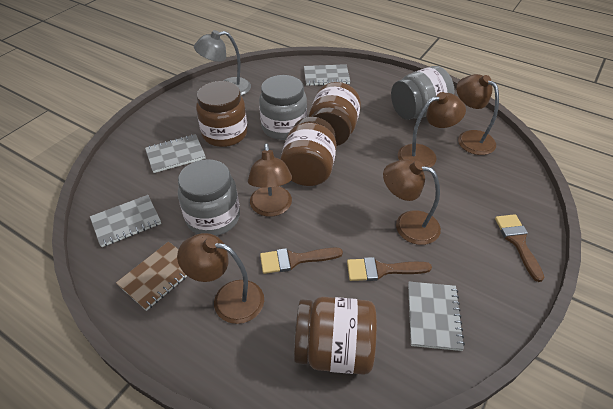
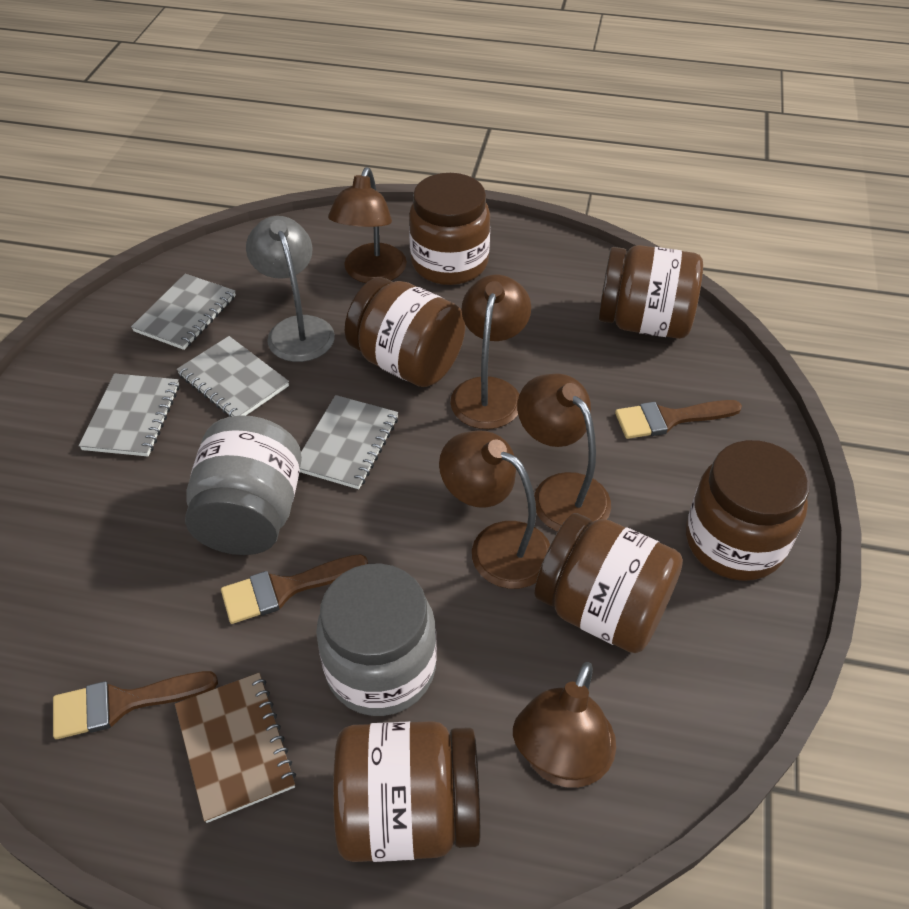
brown jar: [196,81,248,147] [280,117,336,186] [294,297,377,375] [309,82,361,146] = 4 -> [333,721,480,862] [345,277,466,387] [409,173,490,285] [535,513,683,653] [598,245,703,339] [686,440,810,581] = 6
grey jar: [178,159,240,236] [259,75,307,140] [391,66,454,120] = 3 -> [185,415,302,555] [316,563,437,716] = 2

